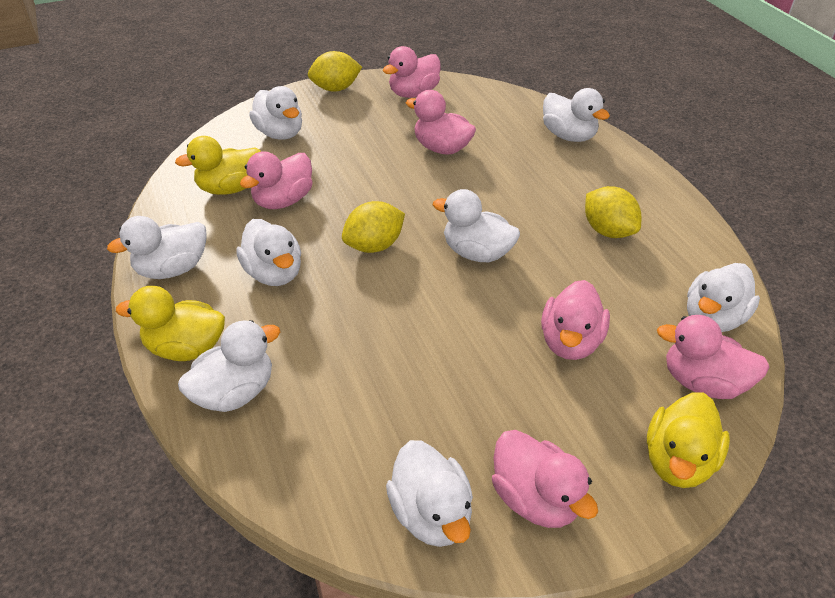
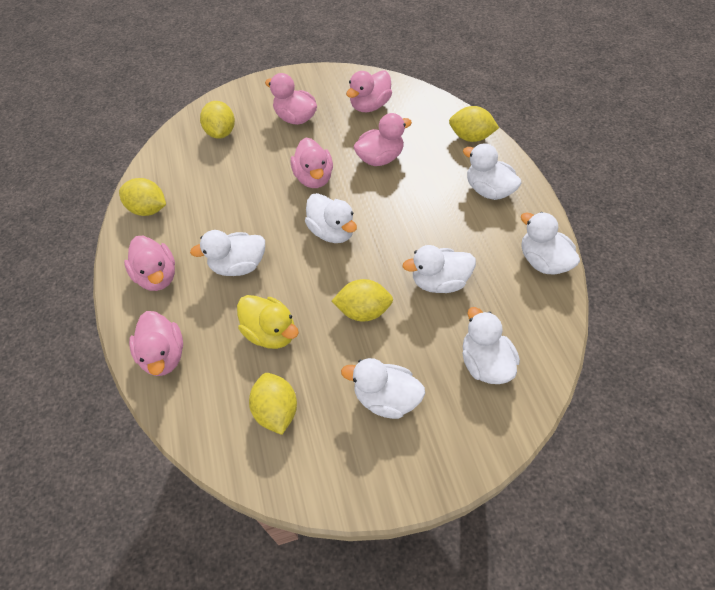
white duck: [107,216,207,279] [178,320,280,412] [236,219,301,286] [249,86,302,140] [386,440,473,547] [433,189,520,262] [543,88,610,142] [687,263,760,332] = 8 -> [190,230,265,276] [305,193,357,243] [341,358,425,419] [402,245,476,293] [463,143,522,200] [463,307,520,384] [521,212,580,275] = 7
yellow duck: [116,286,225,361] [175,136,261,195] [647,392,730,488] = 3 -> [237,295,299,349] = 1
yellow lemon: [308,51,362,92] [342,201,405,253] [585,186,641,238] = 3 -> [119,178,166,216] [200,101,235,139] [249,373,297,435] [332,279,393,322] [449,106,499,142] = 5

